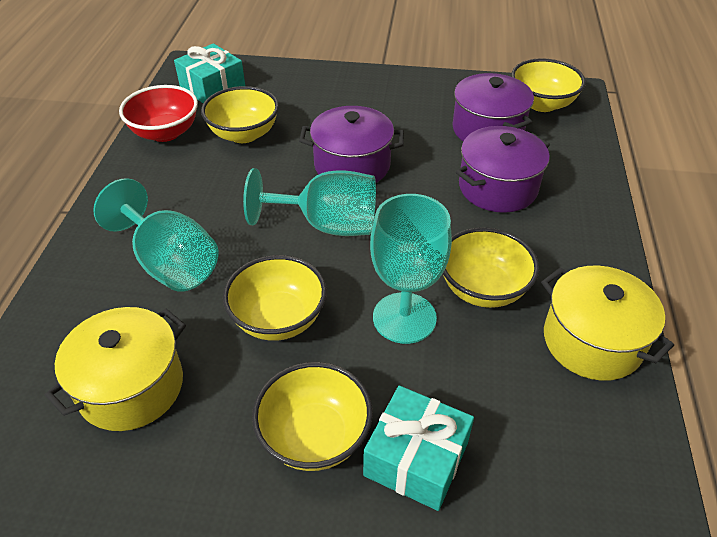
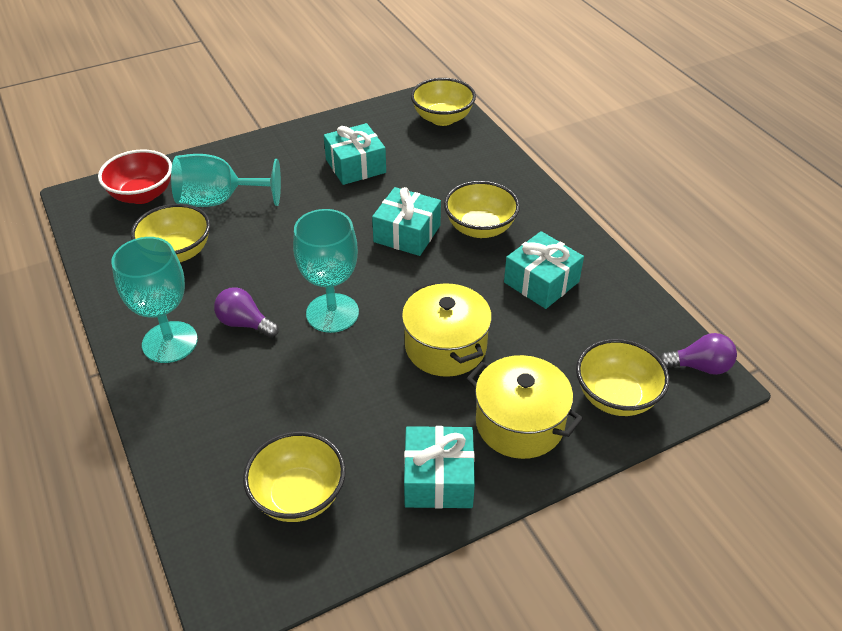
purple light bulb: none = 0 -> [214,287,279,337] [660,333,737,375] = 2
purple pot: [299,106,404,183] [452,73,534,141] [456,126,550,213] = 3 -> none = 0
turquoise gift: [174,43,245,103] [363,386,474,511] = 2 -> [324,123,386,185] [372,187,441,256] [404,426,475,509] [504,231,584,309] = 4

